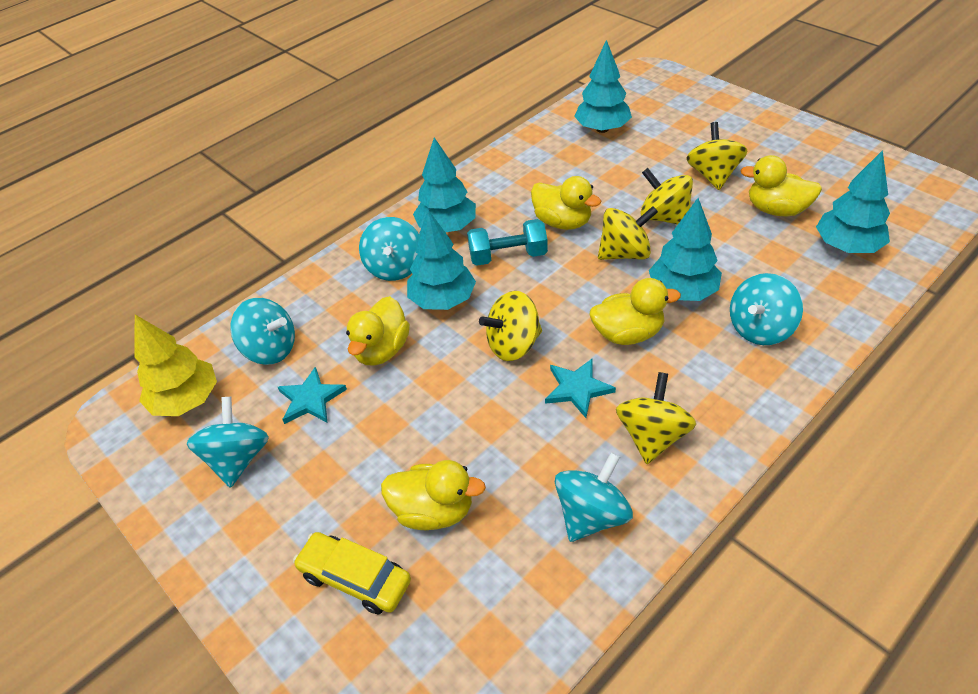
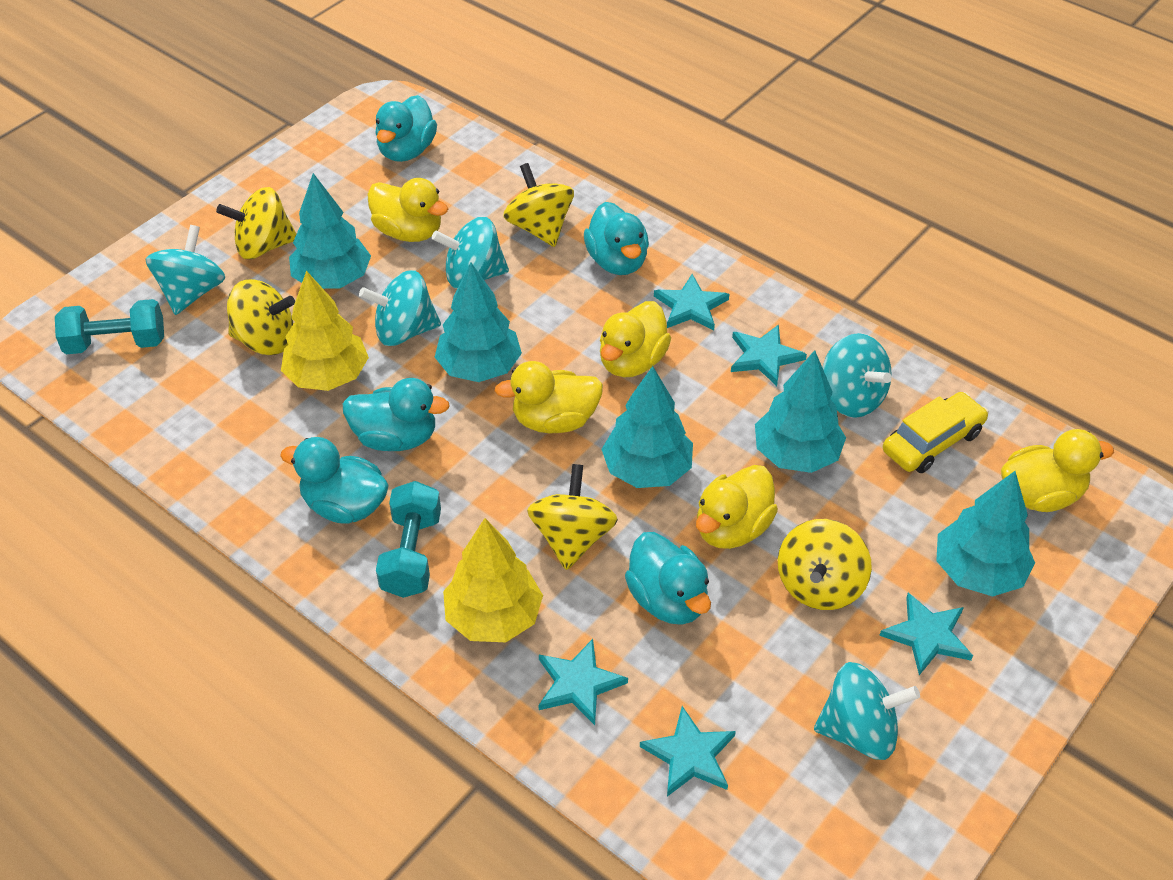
turquoise duck: none = 0 -> [280,437,389,524] [343,378,450,451] [375,95,437,162] [584,202,649,275] [625,532,711,625] = 5
turquoise dumbbell: [467,219,548,266] = 1 -> [55,299,164,354] [376,481,441,598] = 2
turquoise star: [278,367,347,424] [545,358,616,418] = 2 -> [538,639,628,725] [640,706,736,797] [654,274,729,330] [731,324,807,386] [879,593,973,675] = 5
yellow tree: [134,315,217,416] = 1 -> [281,271,369,391] [443,518,543,642] = 2

